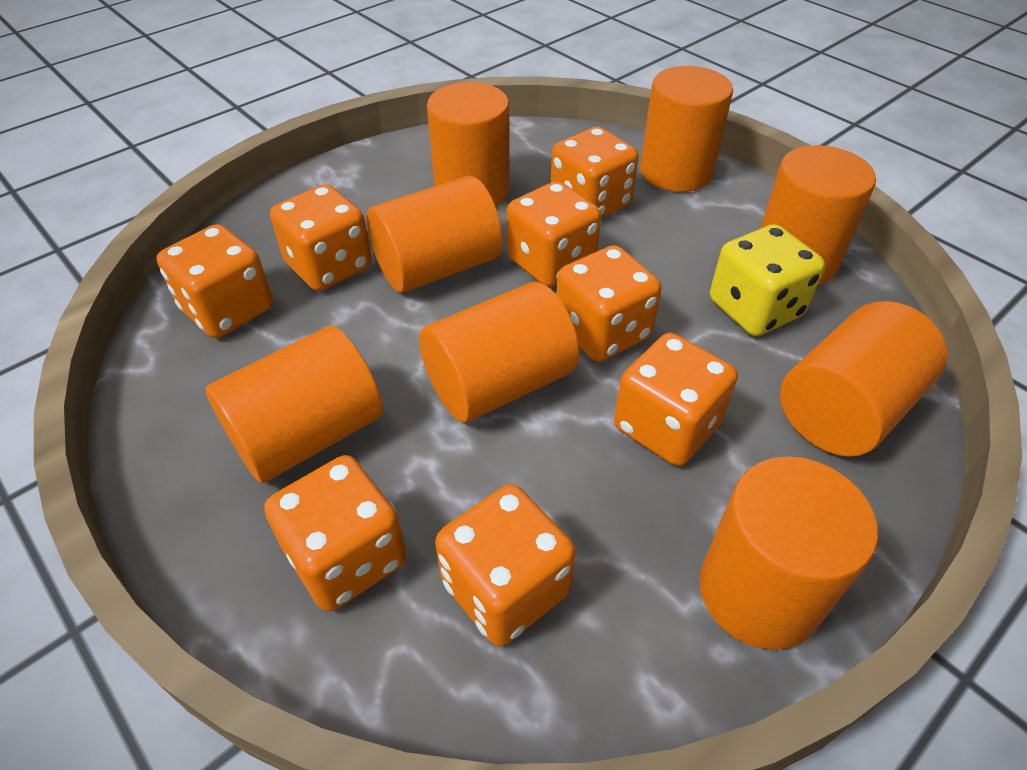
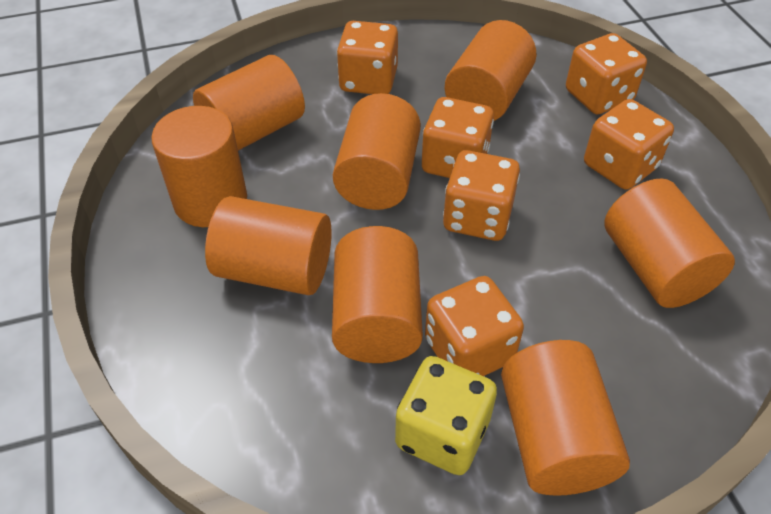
orange dice: [156,224,273,338] [264,455,407,611] [270,184,372,291] [435,484,576,646] [507,181,601,287] [551,126,639,218] [556,245,662,362] [614,333,738,466] = 8 -> [337,21,398,94] [422,97,494,178] [425,276,524,376] [443,150,520,241] [566,33,647,114] [584,99,674,190] = 6

